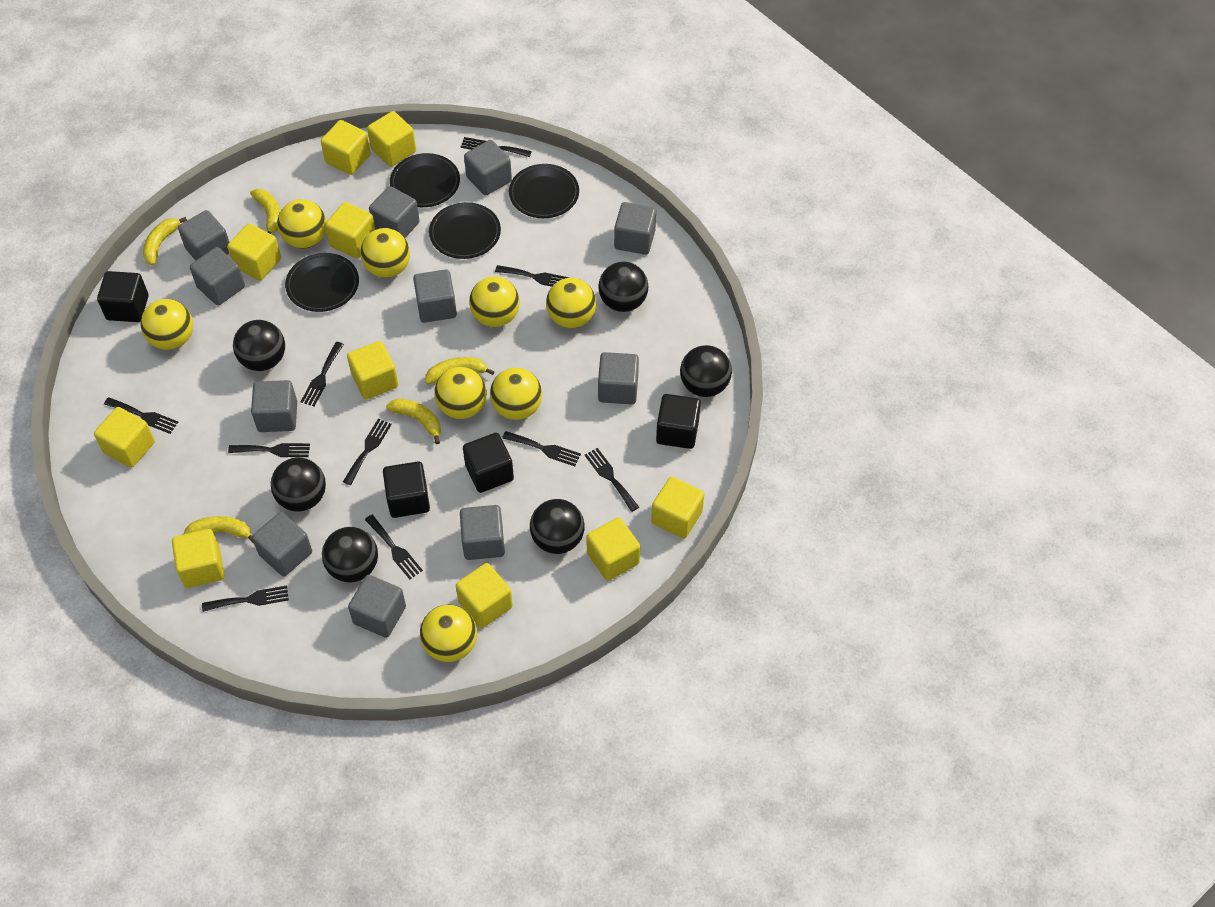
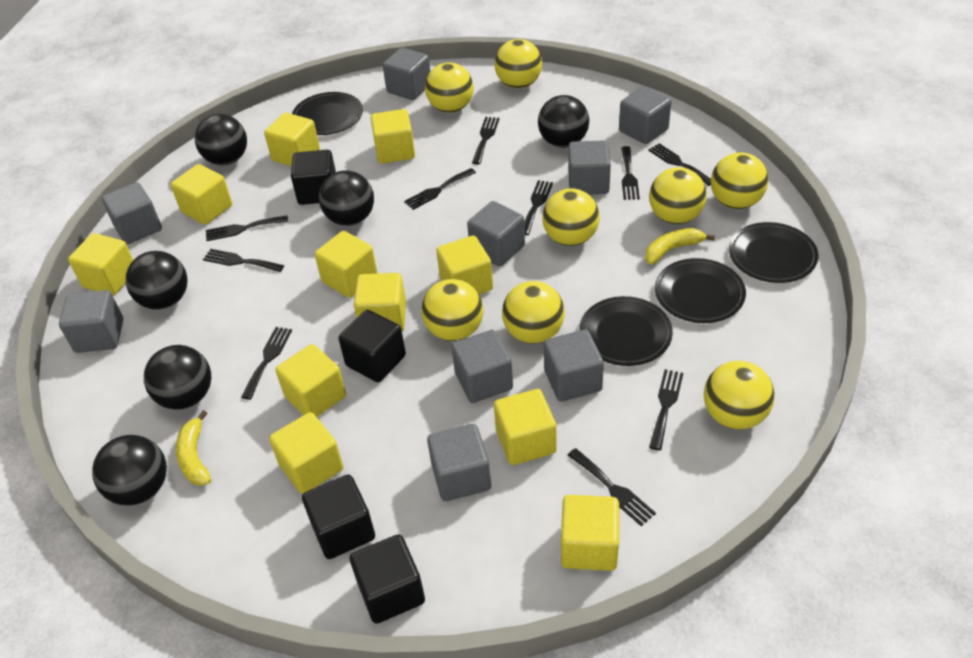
grey cube: [178,210,229,261] [190,247,245,306] [251,380,297,432] [252,512,312,576] [348,575,406,638] [369,186,420,238] [413,269,457,323] [460,505,505,560] [464,140,512,196] [598,352,639,404] [614,202,656,255] = 11 -> [59,290,123,353] [102,182,162,244] [383,48,430,100] [427,424,491,501] [451,330,513,403] [467,201,525,267] [544,330,604,402] [568,140,611,194] [619,86,671,144] = 9
yellow banana: [143,217,187,266] [183,516,254,543] [250,189,280,234] [386,399,441,444] [425,357,495,384] = 5 -> [176,410,211,486] [645,228,715,265] = 2
yellow cube: [94,407,155,468] [172,529,224,588] [227,223,281,281] [321,120,371,175] [325,202,375,258] [347,341,398,400] [367,111,416,167] [456,563,513,628] [586,517,640,581] [651,477,704,539] = 10 -> [68,233,133,296] [171,164,232,225] [264,113,320,166] [269,412,343,494] [275,344,346,417] [315,231,377,298] [354,273,406,332] [371,109,415,164] [436,235,493,294] [494,389,557,465] [561,495,619,571] = 11

